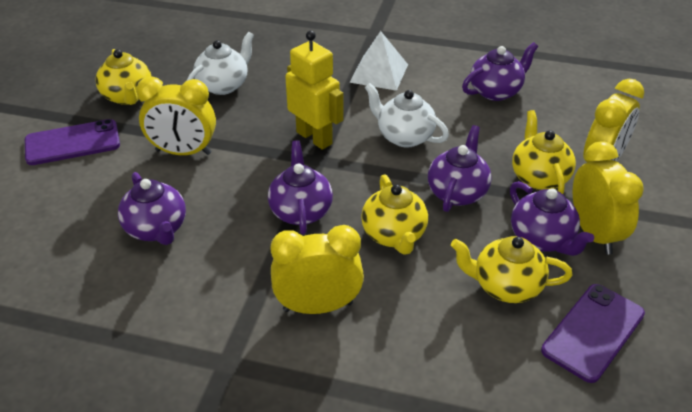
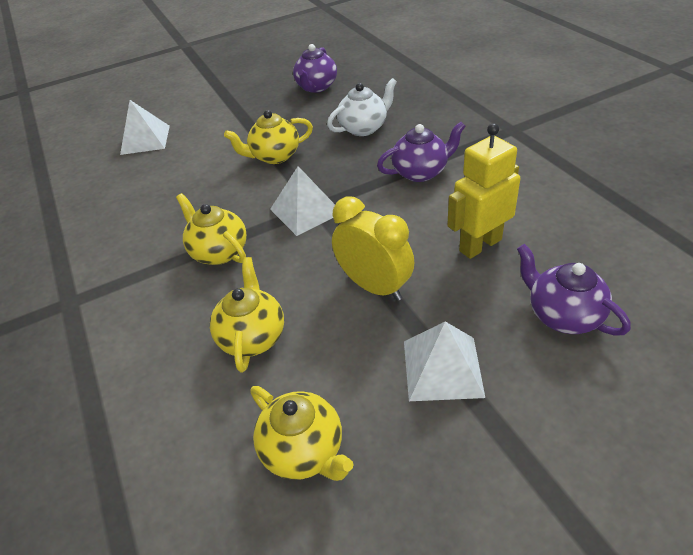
purple phone: [25,119,120,165] [541,284,645,383] = 2 -> none = 0
purple teapot: [118,172,186,245] [268,140,333,234] [428,125,492,212] [462,42,538,101] [510,181,594,256] = 5 -> [293,44,337,93] [377,122,466,182] [517,244,631,336] = 3
white pyramid: [349,31,408,91] = 1 -> [120,100,170,155] [270,166,335,236] [404,321,485,401] = 3
white teapot: [187,32,254,95] [365,83,449,148] = 2 -> [327,78,397,136] = 1
yellow clock: [136,76,216,155] [270,225,364,314] [573,141,644,254] [583,79,644,163] = 4 -> [332,196,415,301] = 1

